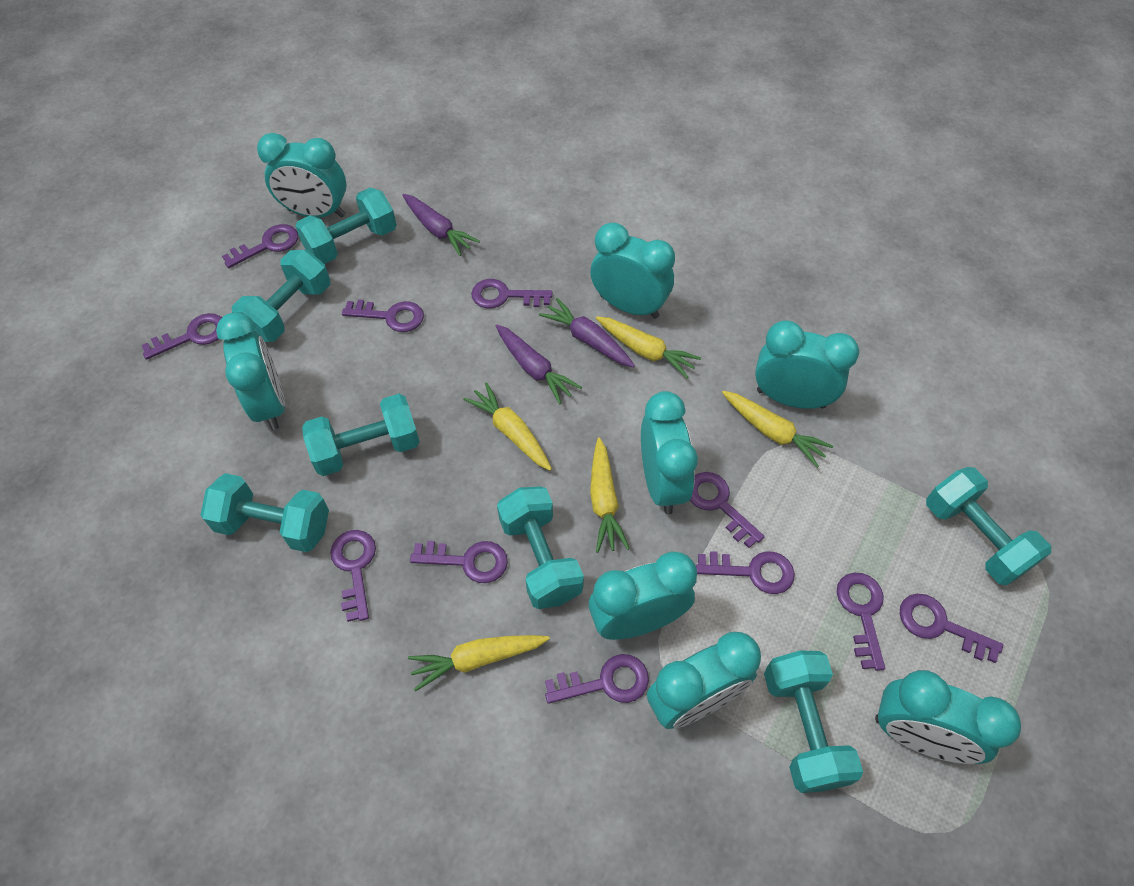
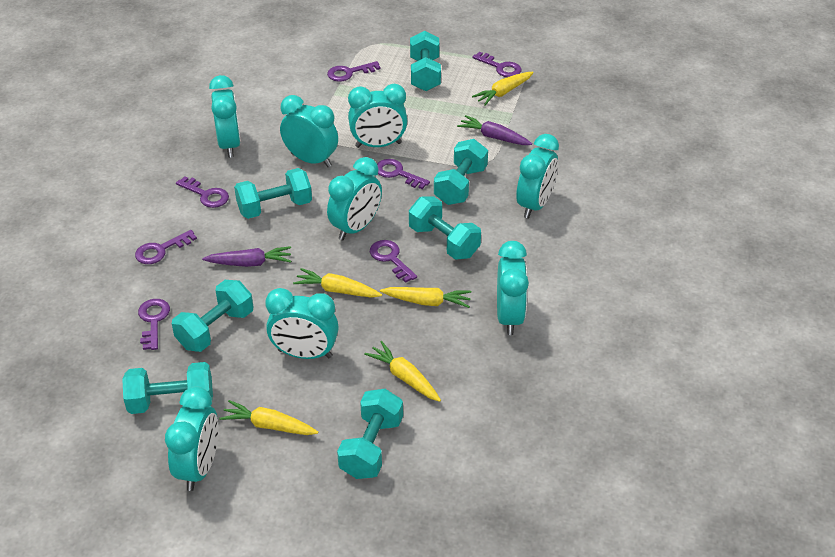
purple carrot: [402,194,480,256] [496,325,582,404] [539,298,635,367] = 3 -> [202,246,291,267] [457,115,532,145] = 2
purple key: [141,313,222,360] [222,224,298,268] [330,530,376,622] [342,299,424,332] [410,541,508,583] [471,279,552,308] [545,654,649,704] [690,472,765,548] [696,551,795,594] [837,573,885,671] [899,594,1003,663] = 11 -> [135,230,197,264] [138,299,170,350] [176,176,229,208] [327,61,381,82] [370,240,417,283] [377,159,430,189] [472,52,521,77] = 7

